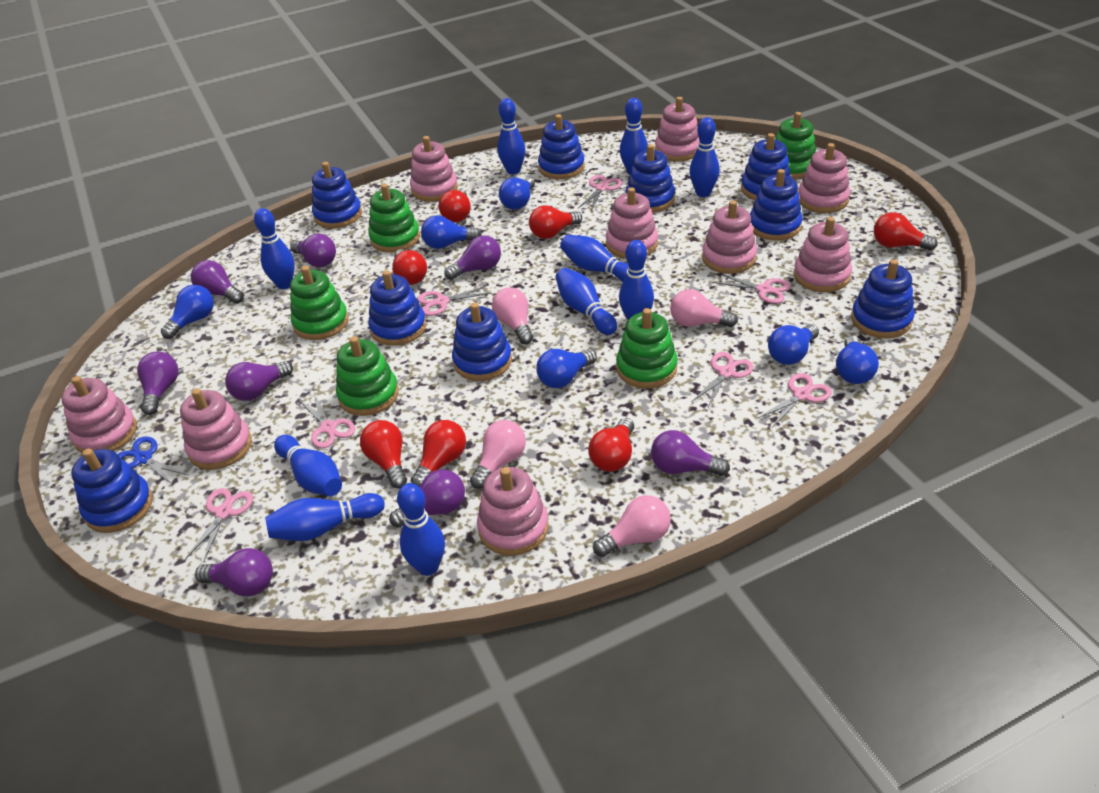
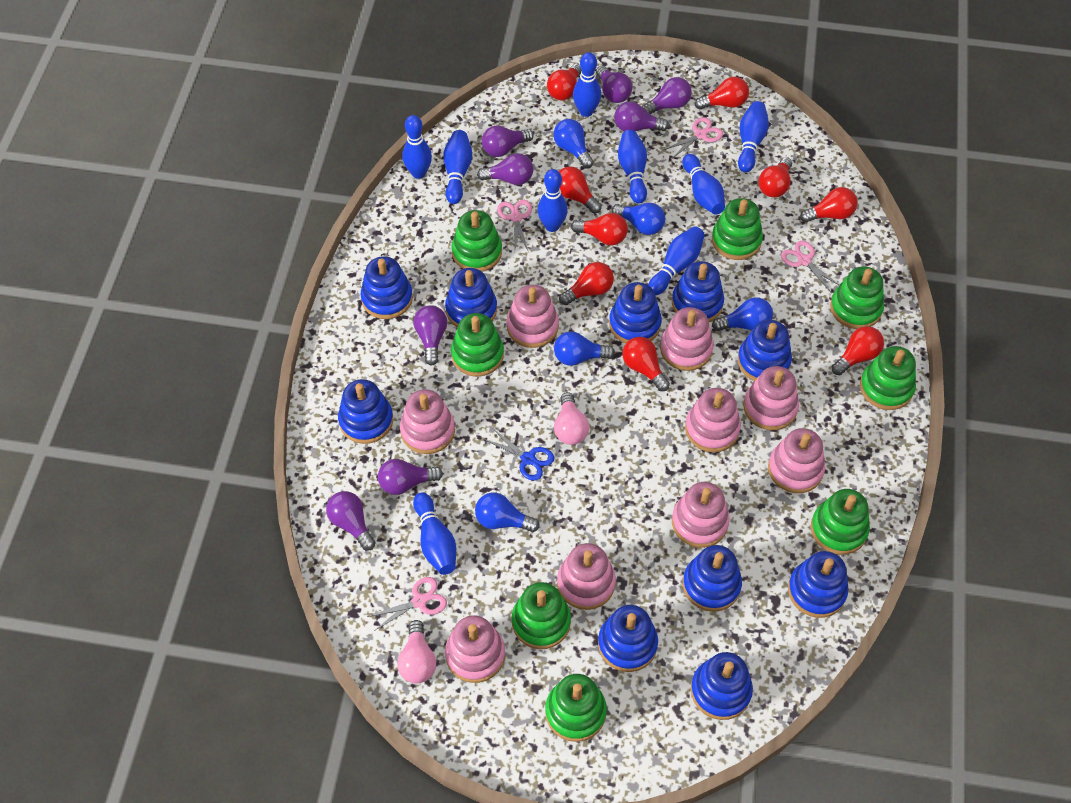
blue bowling pin: [254,208,295,289] [265,493,385,541] [274,435,342,496] [397,483,445,576] [497,98,525,174] [556,268,617,335] [560,235,628,282] [619,240,654,320] [620,98,648,175] [689,117,720,197] = 10 -> [402,115,432,179] [413,492,456,575] [443,130,472,204] [537,169,568,232] [573,52,601,117] [618,130,647,204] [648,226,705,295] [682,154,725,214] [738,101,769,173] = 9
blue light bulb: [161,285,214,339] [421,216,481,249] [499,177,535,210] [536,349,597,388] [768,324,819,365] [836,336,879,384] = 6 -> [475,492,540,532] [553,119,594,168] [554,332,615,366] [612,203,665,235] [712,297,773,331] = 5
blue stacking toy: [71,449,153,533] [312,162,362,228] [368,270,426,346] [452,303,512,381] [538,114,585,179] [626,144,675,213] [741,133,791,200] [750,169,803,241] [851,259,914,338] = 9 -> [338,379,393,444] [361,256,413,319] [445,268,497,328] [598,605,658,672] [609,282,662,343] [672,261,724,322] [683,545,742,612] [691,652,753,720] [738,320,792,381] [788,551,848,618] = 10
green stacking toy: [290,266,348,340] [336,336,399,416] [368,184,420,253] [616,308,678,389] [775,112,816,179] = 5 -> [451,313,504,377] [452,210,502,272] [512,582,571,649] [545,674,607,742] [712,198,763,260] [811,489,870,555] [830,266,884,329] [860,346,916,410] = 8
pink light bulb: [470,420,526,489] [492,287,533,344] [593,495,671,557] [670,289,738,327] = 4 -> [397,620,436,683] [554,392,589,445] = 2
pink scissors: [185,488,253,563] [298,391,355,448] [417,285,491,316] [578,175,622,212] [692,352,754,409] [713,273,790,304] [757,373,832,428] = 7 -> [367,577,447,631] [497,200,532,251] [664,117,723,159] [781,241,839,294] = 4
red light bulb: [360,420,407,488] [392,249,427,285] [411,420,466,487] [439,189,471,222] [529,205,582,239] [588,418,634,472] [874,212,938,251] = 7 -> [547,63,582,100] [559,166,602,214] [559,262,614,305] [571,213,628,245] [622,337,670,391] [695,77,749,110] [759,157,792,198] [800,187,858,223] [832,326,884,375] = 9

